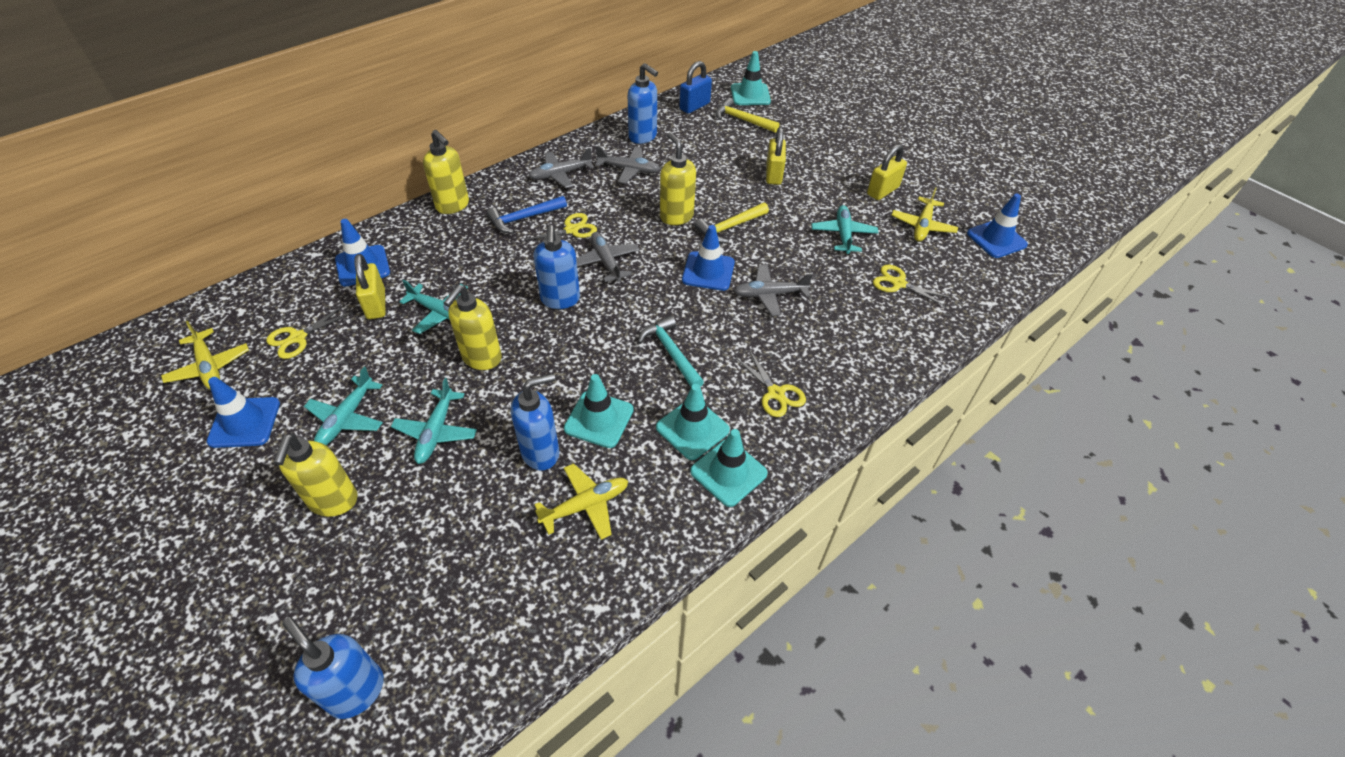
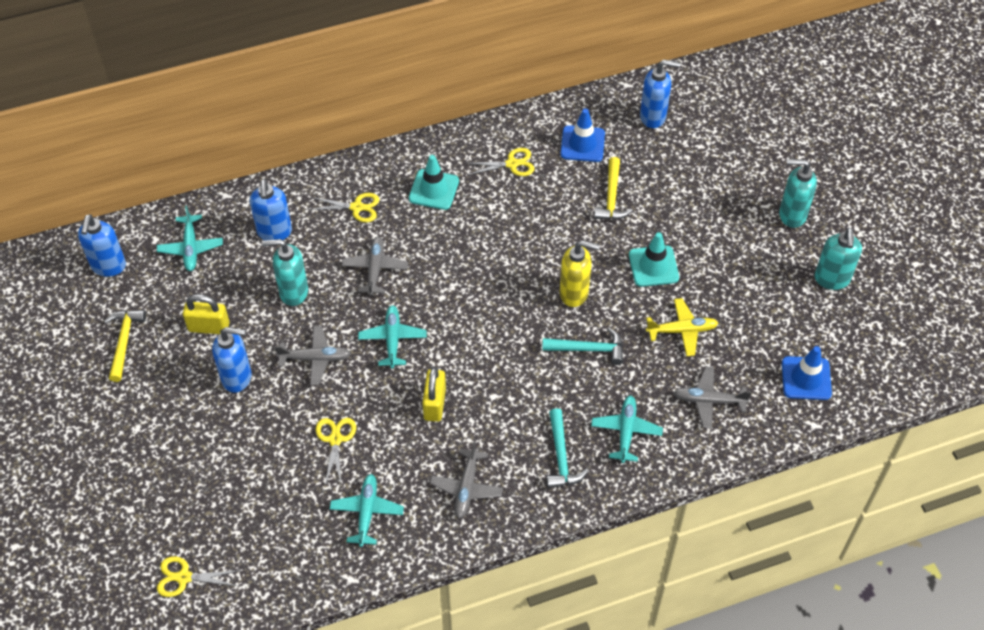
blue hammer: [487,196,567,233] = 1 -> none = 0
blue padlock: [680,61,712,114] = 1 -> none = 0
blue traffic cone: [207,377,280,448] [335,219,390,286] [682,225,735,291] [967,194,1028,258] = 4 -> [560,108,605,162] [782,346,832,400] = 2
turquoise hammer: [638,315,704,387] = 1 -> [542,328,623,365] [546,408,588,488] = 2
turquoise soap dispenser: none = 0 -> [262,239,308,306] [779,159,817,228] [815,228,862,290] = 3
turquoise traffic cone: [564,374,634,448] [656,384,730,460] [690,429,768,507] [731,51,771,105] = 4 -> [409,155,459,210] [629,232,679,287] = 2
yellow padlock: [354,254,386,319] [766,127,786,185] [867,144,907,200] = 3 -> [183,294,230,334] [422,367,446,422] = 2
yellow plane: [161,321,249,390] [534,463,628,540] [892,187,958,242] = 3 -> [646,298,718,356] = 1
yellow soap dispenser: [274,434,358,517] [423,130,469,214] [444,285,502,370] [660,132,696,225] = 4 -> [560,240,600,307] = 1

